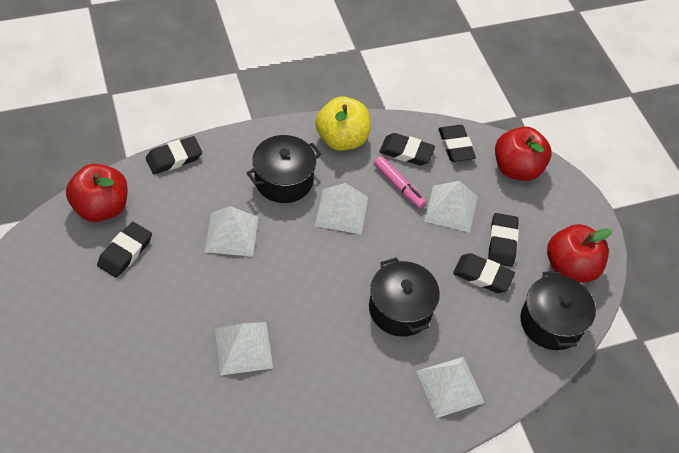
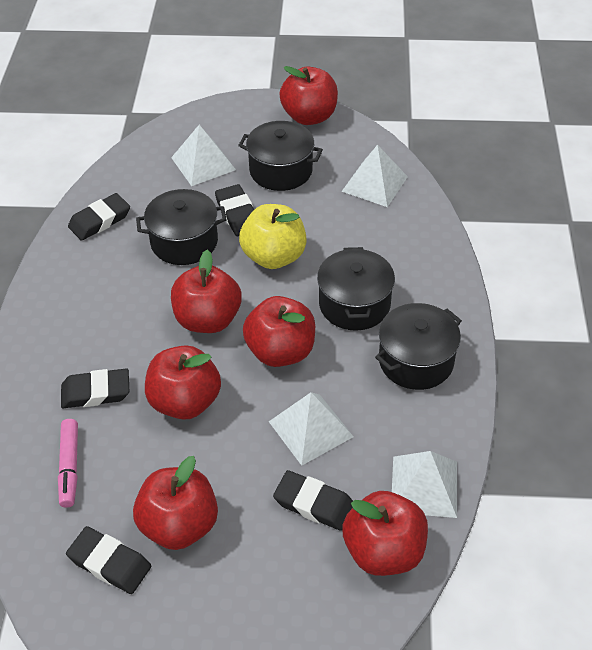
black eraser: [97,222,152,278] [146,136,202,174] [379,133,435,166] [438,125,476,162] [453,253,515,293] [488,213,519,267] = 6 -> [61,368,129,408] [66,526,151,594] [68,193,130,241] [215,184,254,236] [273,470,353,531] = 5
black pot: [247,135,321,203] [369,257,440,337] [520,272,596,350] = 3 -> [136,189,226,265] [238,121,323,191] [317,247,395,331] [375,303,462,390] = 4
red apple: [66,164,128,222] [495,127,552,181] [547,224,612,283] = 3 -> [133,456,218,550] [145,345,221,420] [171,250,242,333] [243,296,315,367] [279,66,338,125] [342,491,428,576] = 6
white pyramid: [204,206,258,257] [215,322,273,376] [315,183,368,234] [416,357,485,418] [425,181,478,233] = 5 -> [171,125,236,186] [269,392,354,466] [341,145,408,207] [392,451,457,518] = 4

